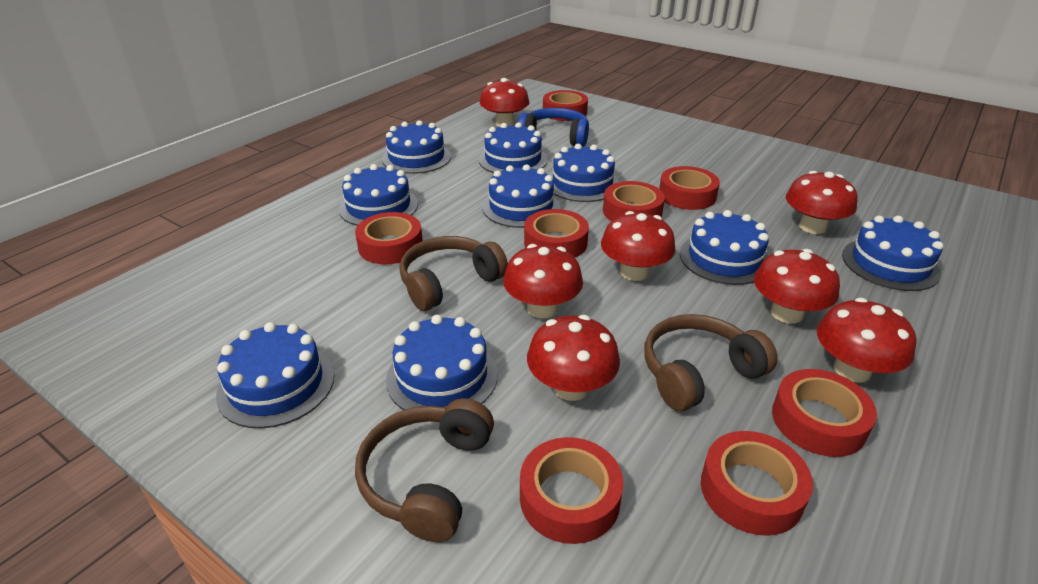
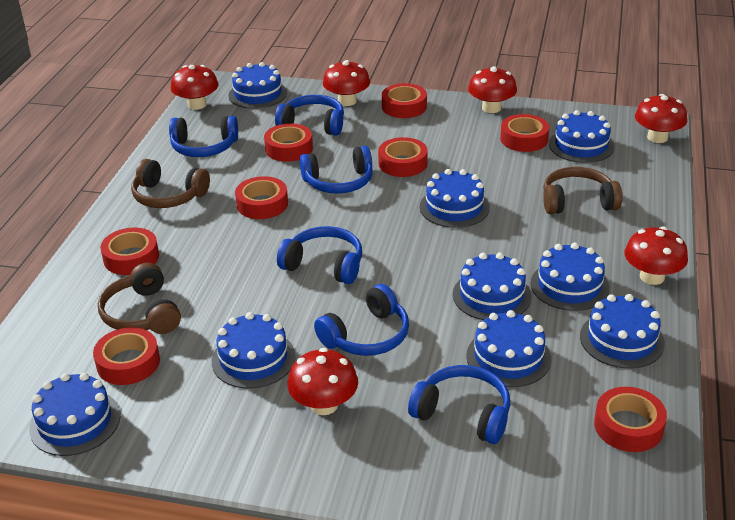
blue headphones: [517,108,589,147] = 1 -> [169,116,238,157] [275,95,344,136] [277,226,362,284] [300,146,373,194] [314,284,409,356] [408,365,510,444] = 6
red mushroom: [480,78,529,127] [503,244,583,318] [527,315,620,401] [601,211,676,281] [754,249,840,324] [786,171,858,234] [817,298,916,383] = 7 -> [171,65,219,110] [287,348,358,415] [323,60,370,106] [468,66,517,113] [625,227,688,285] [635,94,687,143] = 6

